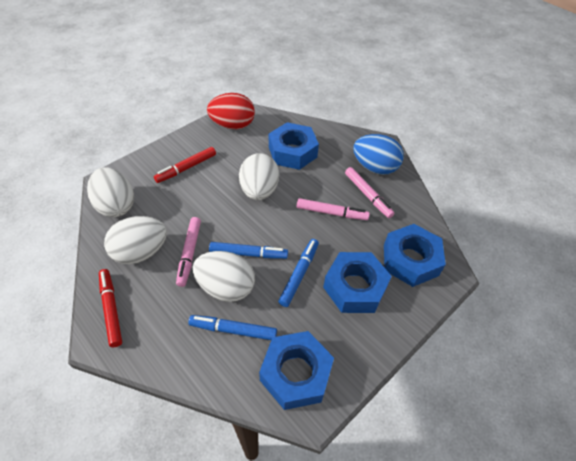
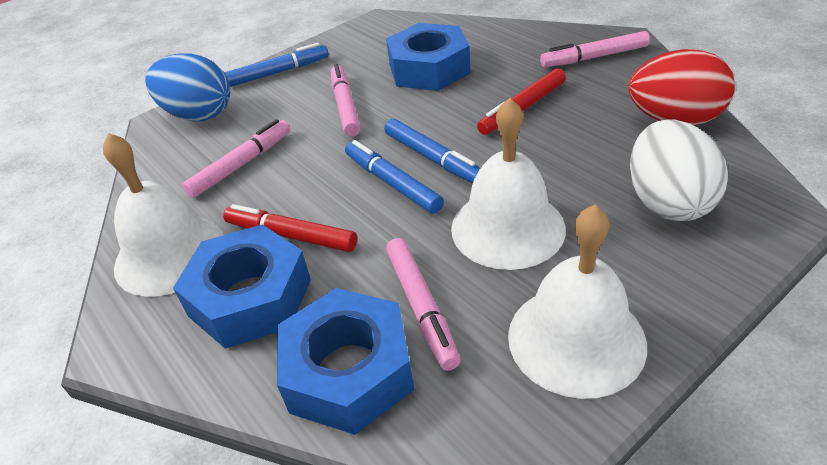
blue nut: [259,331,334,410] [269,122,319,170] [323,252,392,313] [384,224,446,287] = 4 -> [173,224,311,349] [277,288,414,435] [386,23,471,91] = 3
pink marker: [176,217,201,287] [297,198,370,220] [345,167,395,218] = 3 -> [182,119,290,198] [331,64,360,137] [386,238,461,371] [540,31,650,67] = 4
white bell: none = 0 -> [103,133,224,297] [451,98,566,270] [508,205,647,399] = 3
white egg: [87,167,134,217] [104,216,167,264] [193,251,255,302] [239,153,279,200] = 4 -> [630,119,728,221] = 1

